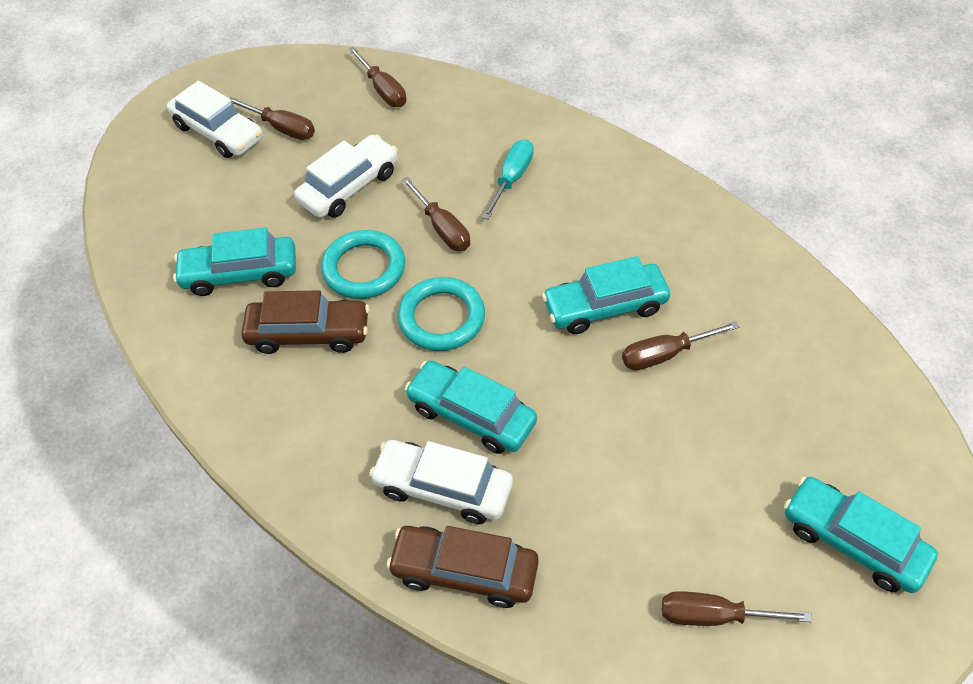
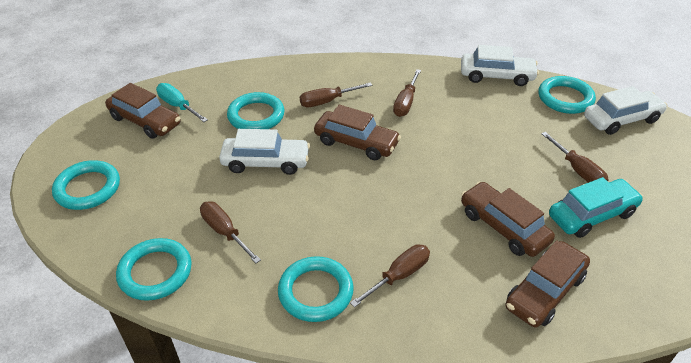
brown car: [241,290,369,354] [387,526,539,608] = 2 -> [105,83,181,139] [314,105,401,160] [461,182,555,257] [505,240,590,328] = 4
turquoise car: [173,227,296,296] [405,360,537,454] [542,256,670,334] [784,477,938,593] = 4 -> [549,177,643,238] = 1
turquoise ring: [321,230,405,299] [398,277,485,351] = 2 -> [52,160,120,210] [116,238,192,301] [227,92,284,129] [278,256,354,322] [538,76,596,114] = 5

